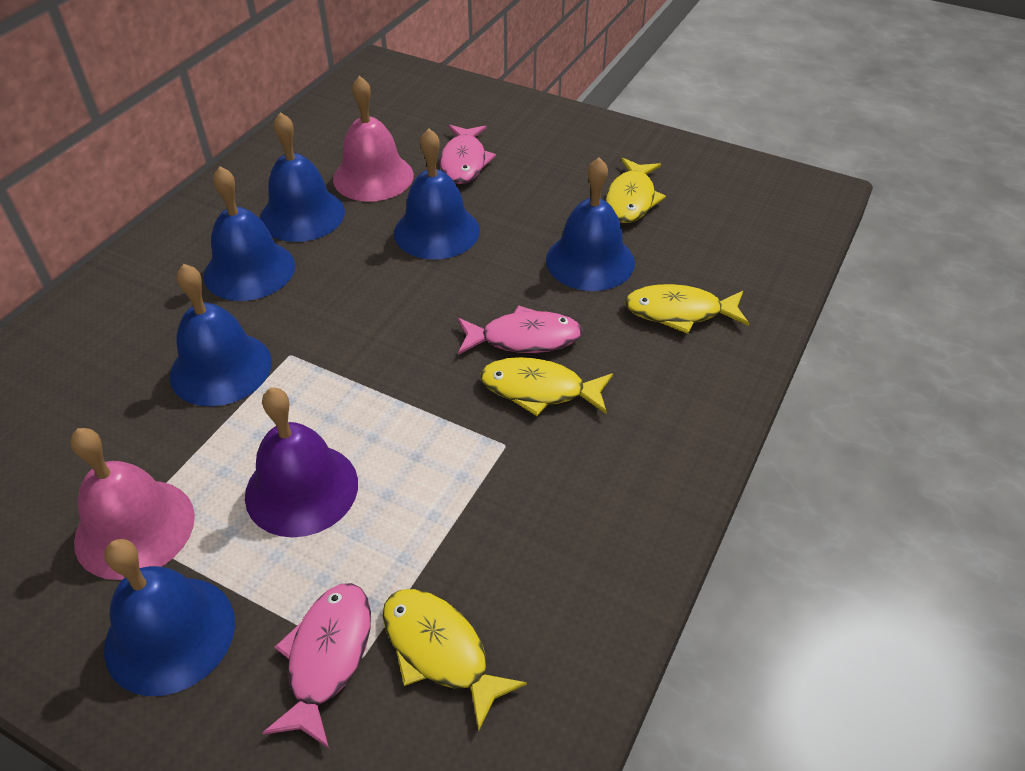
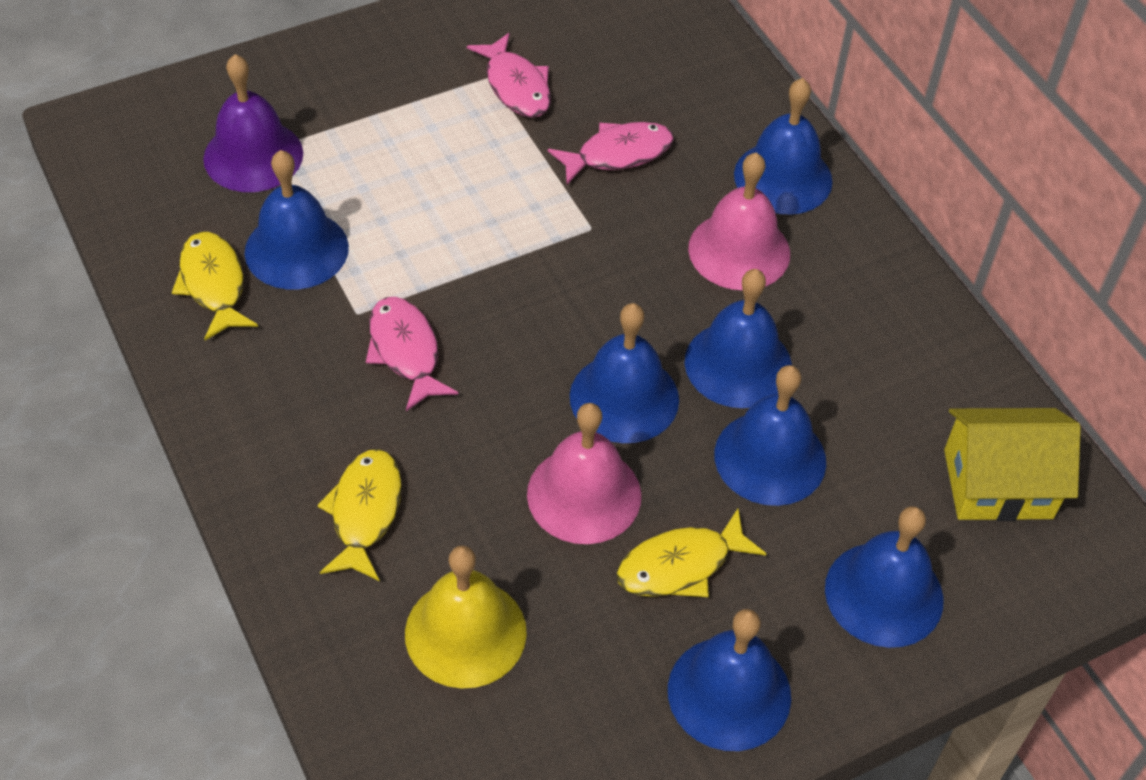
blue bell: [104,539,235,696] [169,264,272,406] [204,167,295,301] [260,112,345,242] [394,128,480,260] [546,157,635,291] = 6 -> [245,150,349,289] [570,303,679,443] [668,609,791,751] [685,269,792,408] [714,365,826,506] [734,78,833,214] [825,506,943,648] = 7
yellow bell: none = 0 -> [405,545,527,689] = 1
yellow fish: [383,589,527,732] [480,357,613,416] [605,158,666,223] [625,284,749,334] = 4 -> [172,232,258,340] [317,449,402,581] [616,509,766,597] = 3
yellow house: none = 0 -> [944,408,1081,521] = 1

